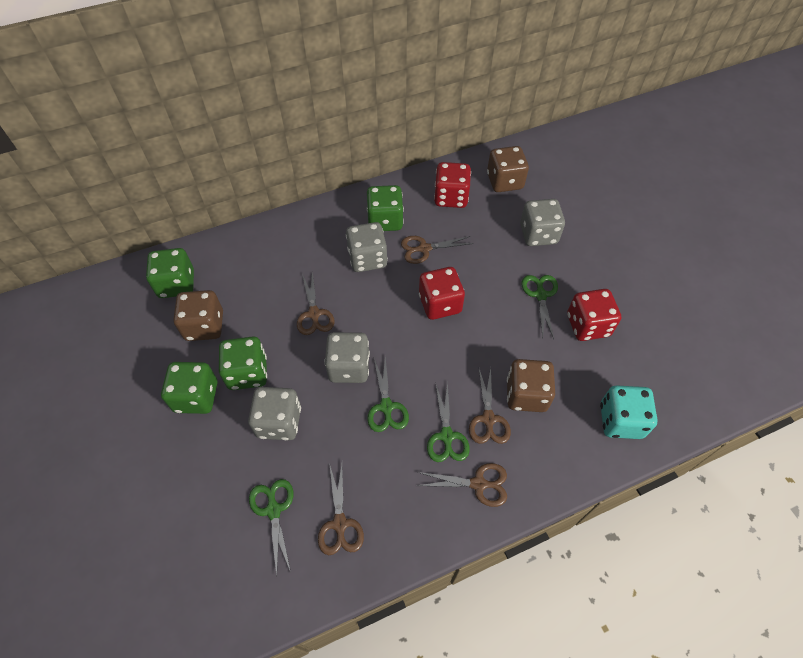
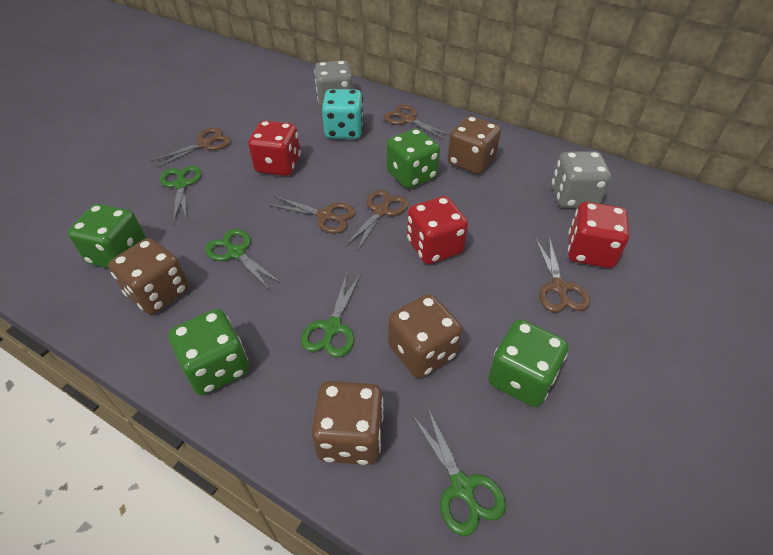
brown dice: [173,290,223,341] [487,146,529,192] [507,359,555,412] = 3 -> [108,238,189,314] [311,381,384,465] [388,294,462,378] [448,116,501,174] = 4
grey dice: [248,387,301,440] [324,332,370,383] [346,222,388,272] [520,199,565,246] = 4 -> [314,60,353,108] [552,151,611,208] = 2

